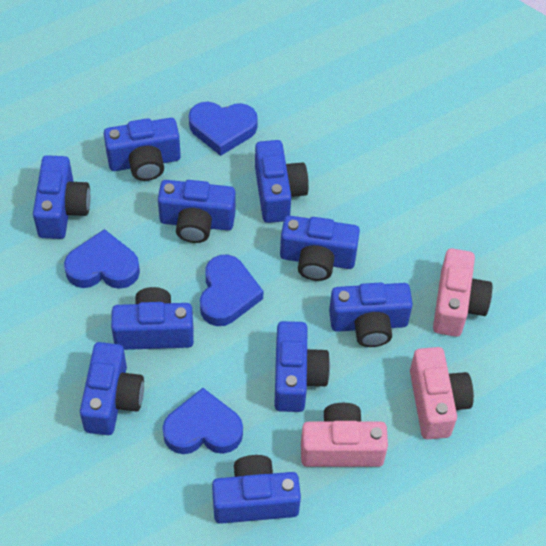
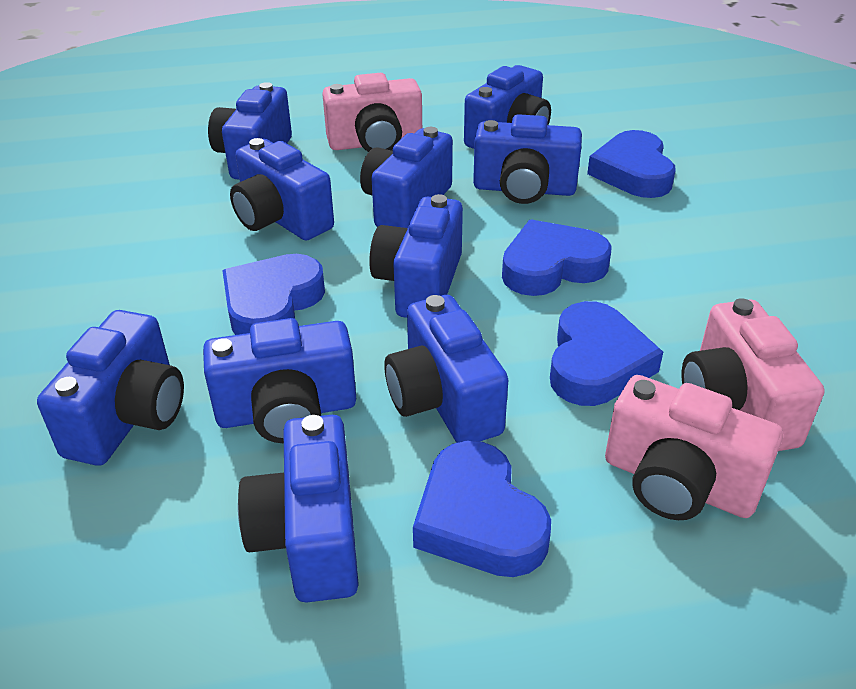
blue heart: [64,229,140,289] [163,388,243,454] [189,102,258,156] [200,255,263,326] = 4 -> [222,254,325,335] [413,441,551,577] [502,219,612,296] [550,301,663,406] [587,130,676,198] = 5

